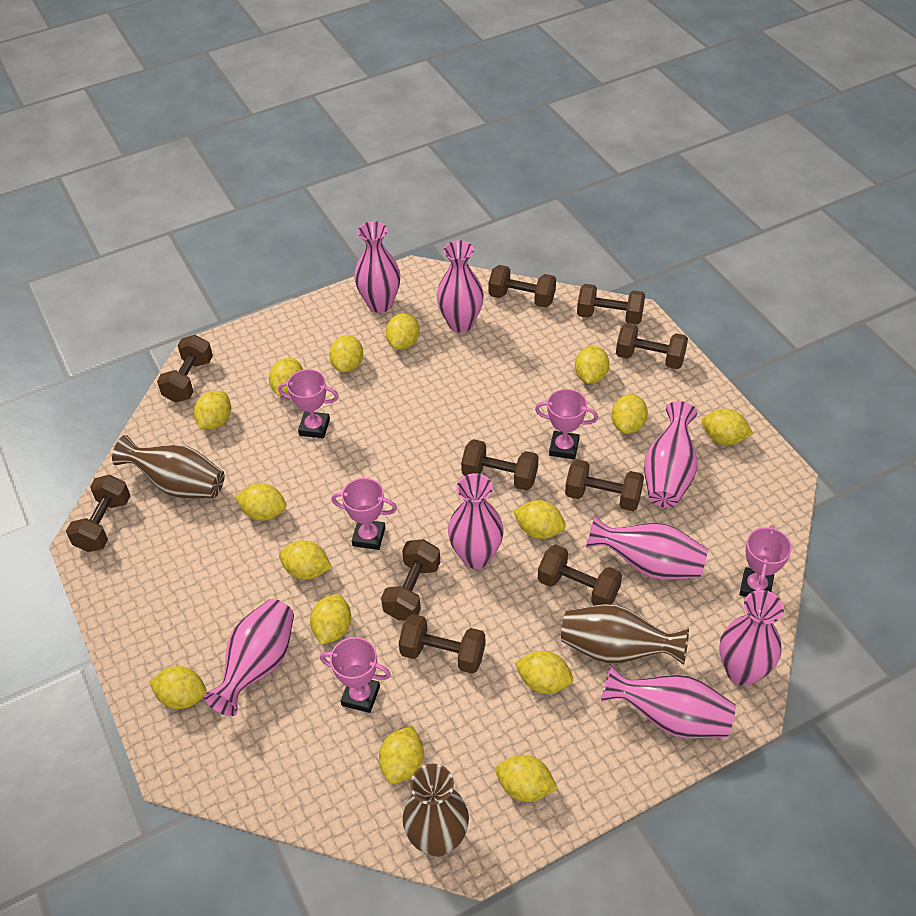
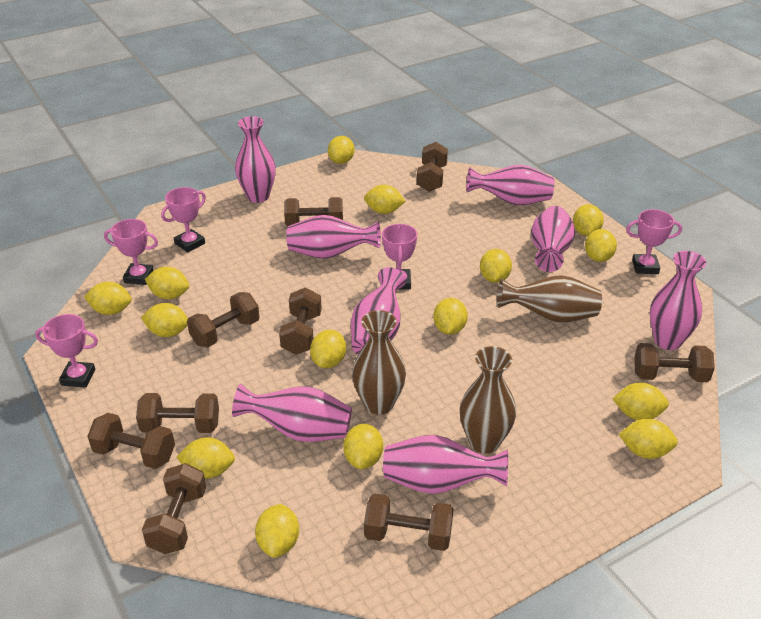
brown dumbbell: [66,475,130,552] [157,335,213,403] [381,539,440,621] [399,614,485,674] [461,439,539,491] [489,265,556,308] [538,544,622,606] [565,459,644,511] [577,284,645,325] [616,323,688,369] = 10 -> [87,413,175,469] [136,393,219,433] [142,463,206,554] [187,292,260,347] [279,288,322,355] [284,197,343,226] [364,494,454,551] [417,142,448,192] [634,343,715,382] = 9

